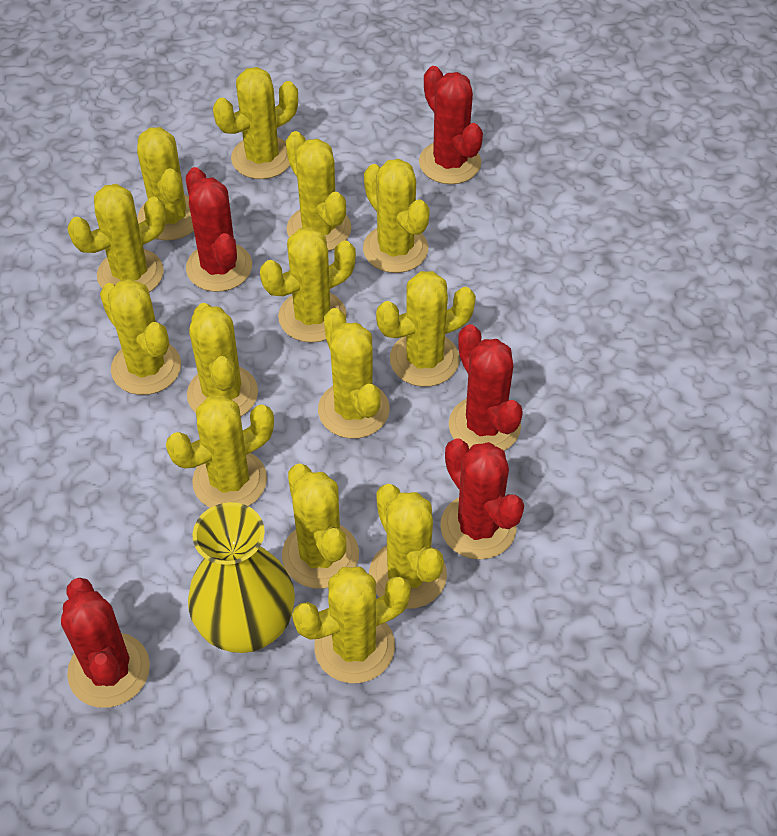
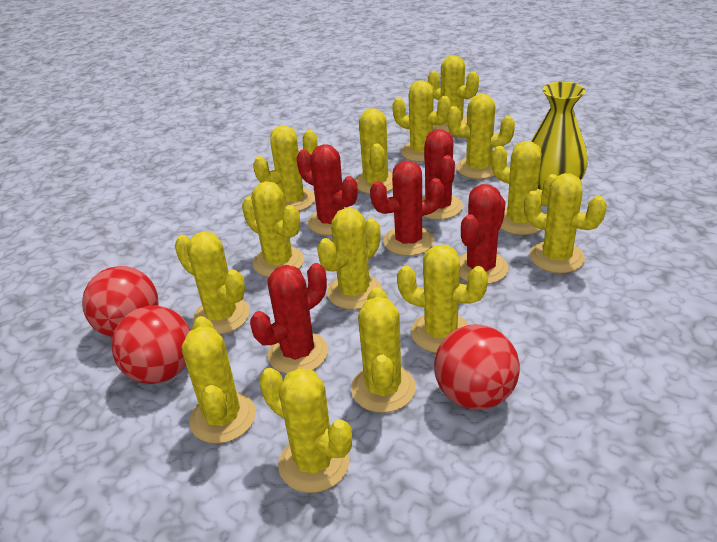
red ball: none = 0 -> [82,266,159,338] [112,306,190,384] [434,324,520,410] = 3

